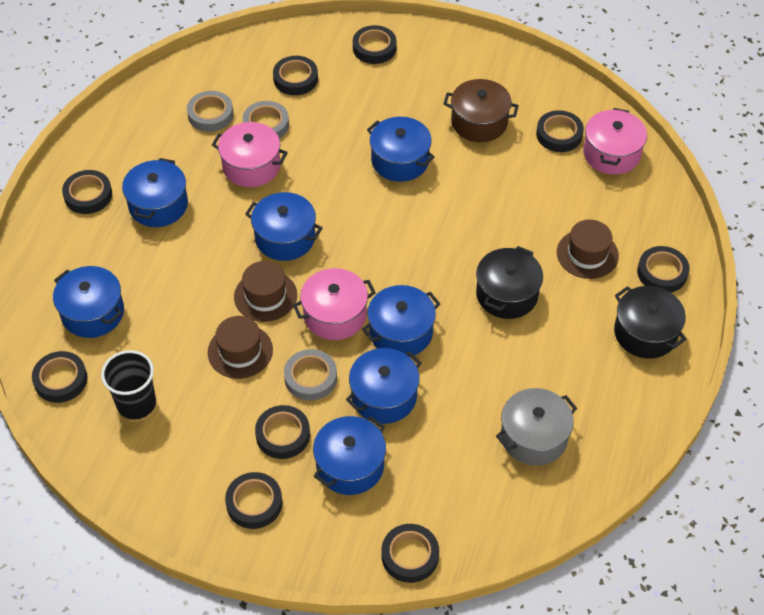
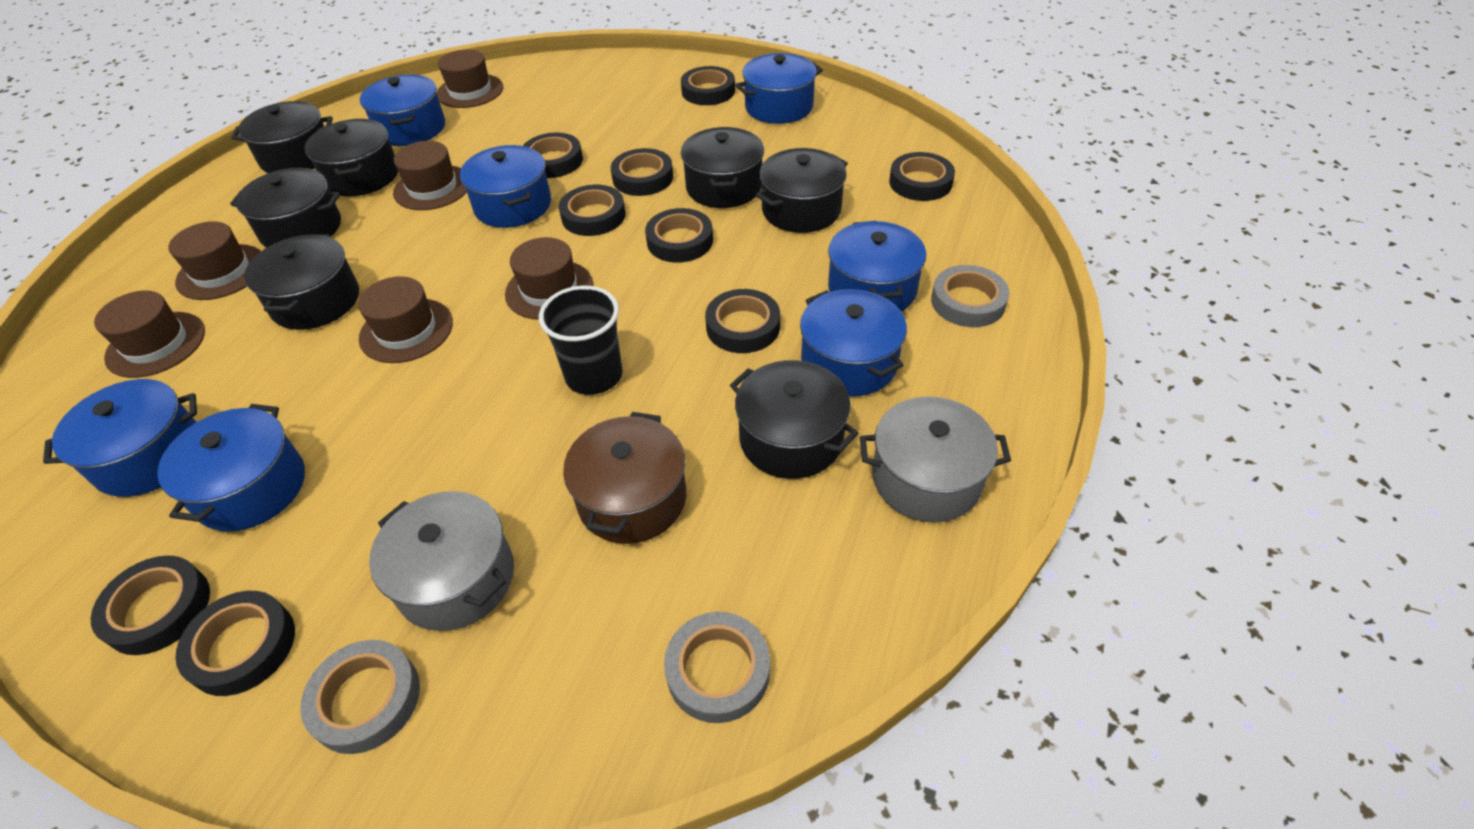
black pot: [476,246,543,319] [614,286,687,359] = 2 -> [230,168,341,248] [231,101,333,173] [244,234,359,330] [304,119,398,196] [681,127,764,208] [730,360,858,479] [756,148,848,233] = 7
brown hat: [208,316,273,379] [234,261,297,322] [557,220,619,279] = 3 -> [94,291,205,378] [168,221,261,300] [358,276,453,363] [393,141,467,210] [437,49,503,108] [505,237,594,320] = 6
grey pot: [496,388,577,466] = 1 -> [369,491,514,631] [860,396,1011,523] = 2
pink pot: [212,122,288,187] [293,268,376,340] [583,108,647,175] = 3 -> none = 0

